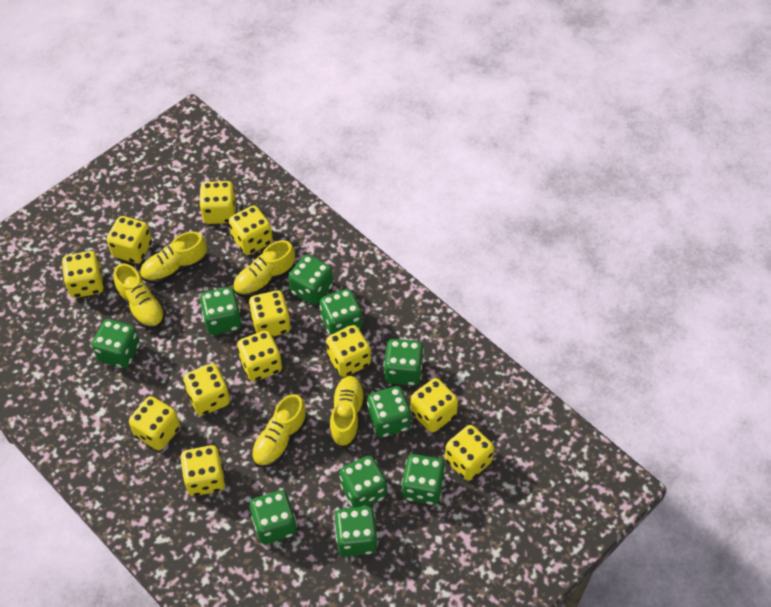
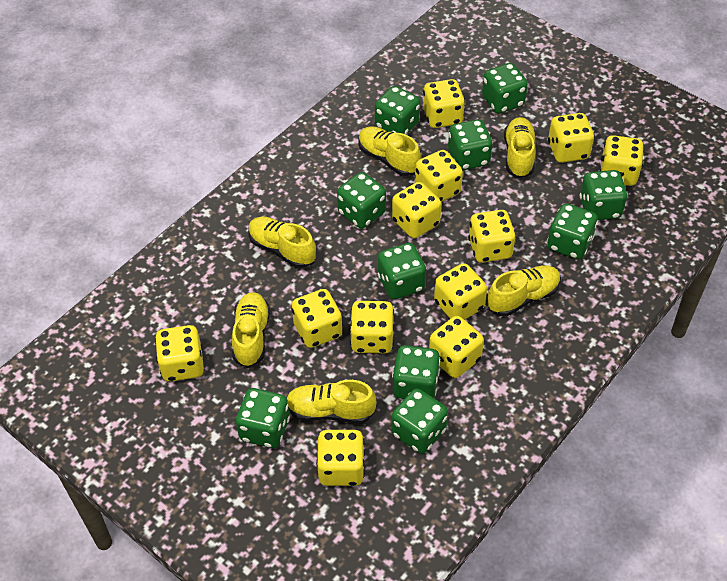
yellow shoe: [114,264,165,329] [140,232,207,284] [233,240,296,297] [251,394,307,468] [330,376,365,447] = 5 -> [232,292,270,368] [248,217,316,268] [286,380,376,423] [358,126,421,176] [487,265,561,316] [504,117,536,178] = 6

